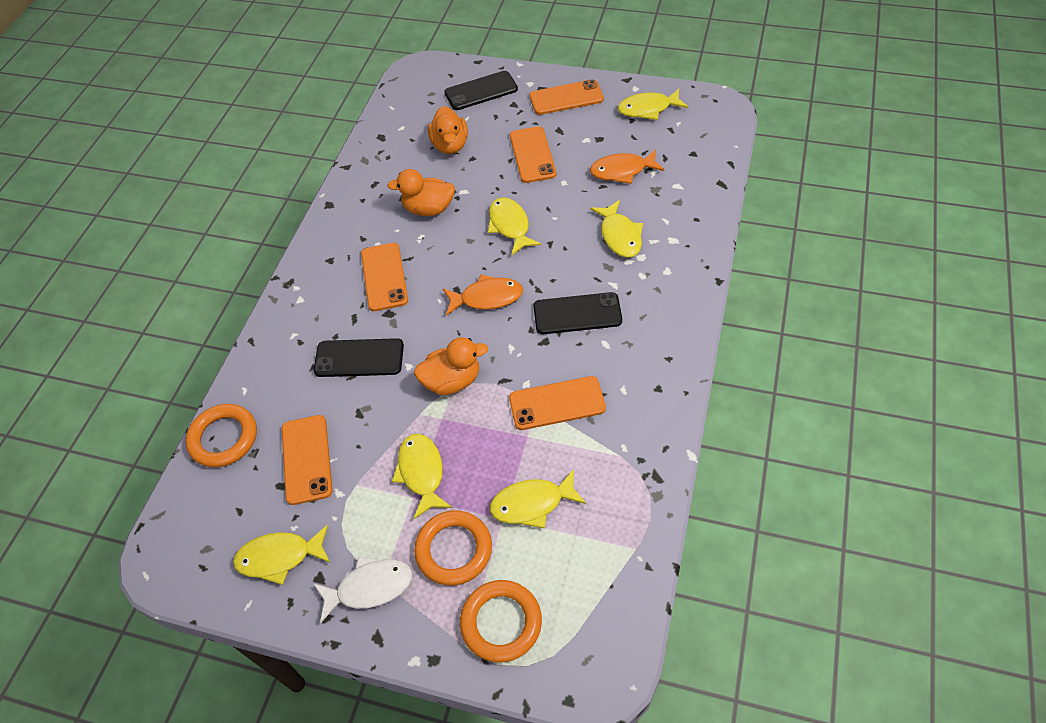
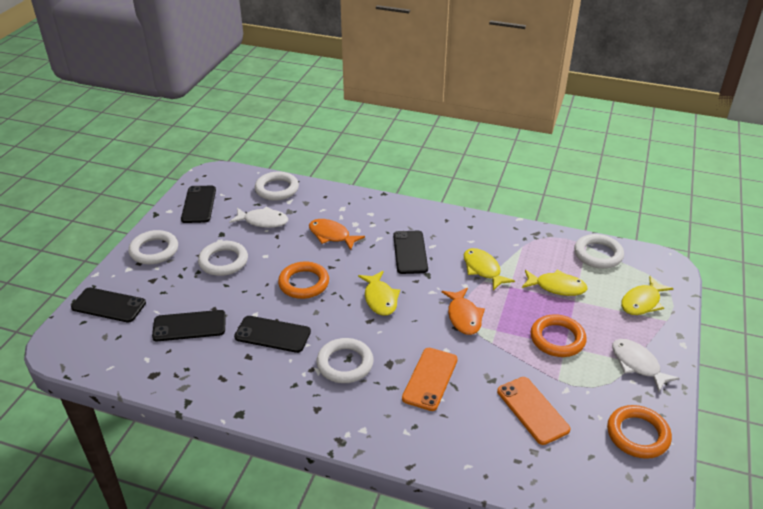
black phone: [314,338,404,377] [444,71,518,110] [533,292,622,334] = 3 -> [71,288,146,322] [152,310,226,341] [181,186,216,223] [234,316,311,353] [393,231,428,274] = 5
orange duck: [387,169,455,216] [414,337,488,395] [428,106,468,154] = 3 -> none = 0
orange phone: [282,415,332,505] [361,243,408,311] [509,376,606,430] [510,126,556,183] [529,79,604,115] = 5 -> [402,348,458,411] [497,377,571,445] = 2
white fish: [314,556,413,623] = 1 -> [229,206,288,228] [612,339,680,392] = 2
white ring: none = 0 -> [129,230,178,264] [198,241,248,276] [255,172,299,201] [316,338,374,383] [574,234,624,269] = 5
yellow fish: [233,525,330,585] [392,434,452,519] [488,197,541,256] [490,469,586,528] [590,200,643,258] [618,89,688,120] = 6 -> [358,271,400,316] [464,248,515,291] [522,270,588,296] [621,276,674,315] = 4

